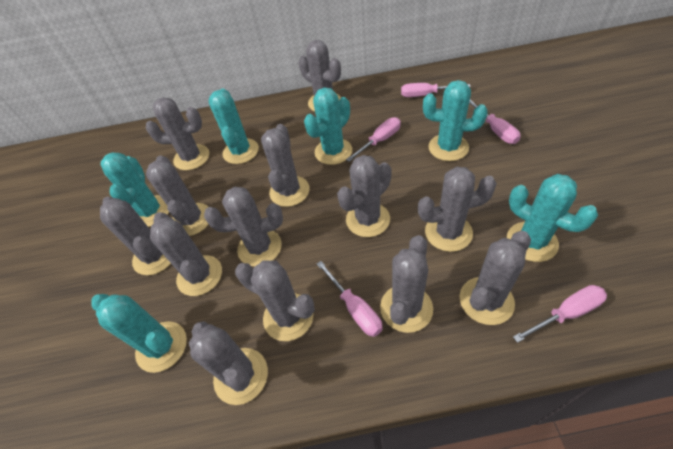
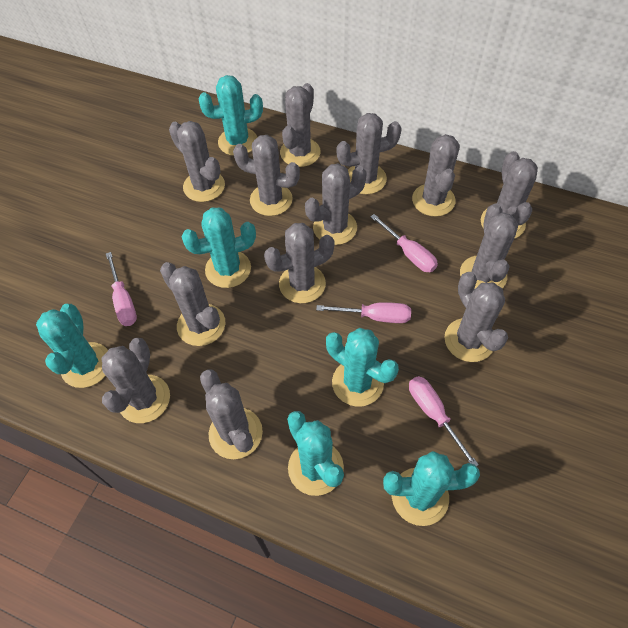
pink screwdriver: [317,261,383,337] [346,117,401,162] [401,83,471,97] [469,100,521,144] [513,285,607,343] = 5 -> [106,252,137,326] [316,302,411,323] [370,214,438,272] [409,376,479,466] = 4

